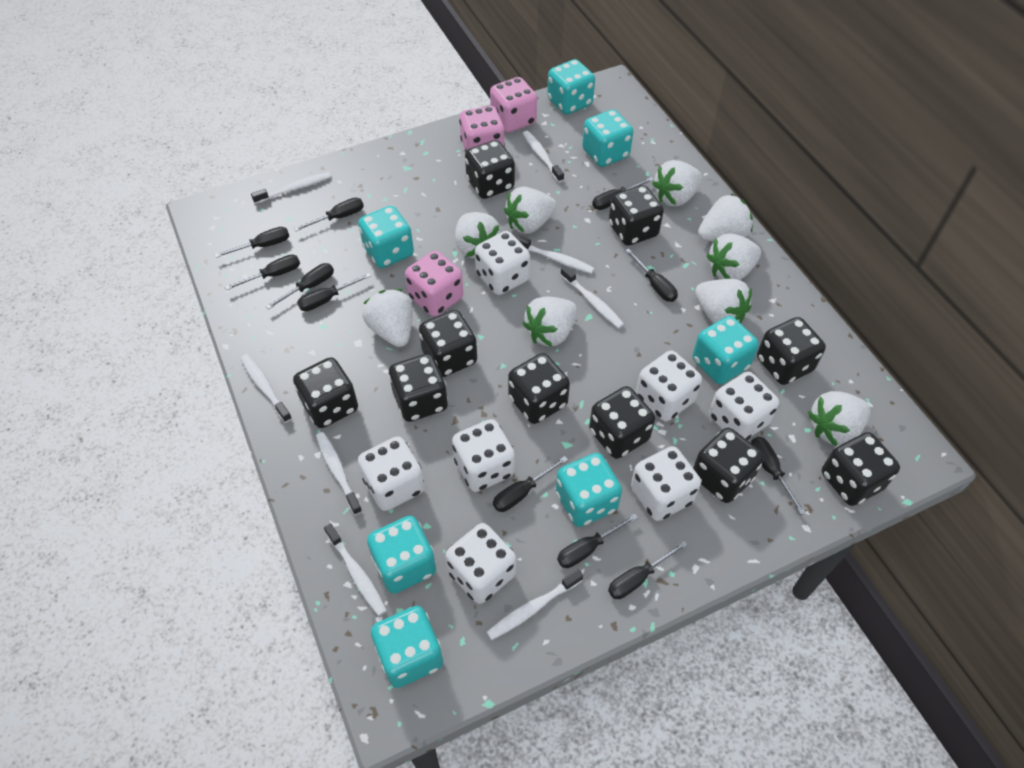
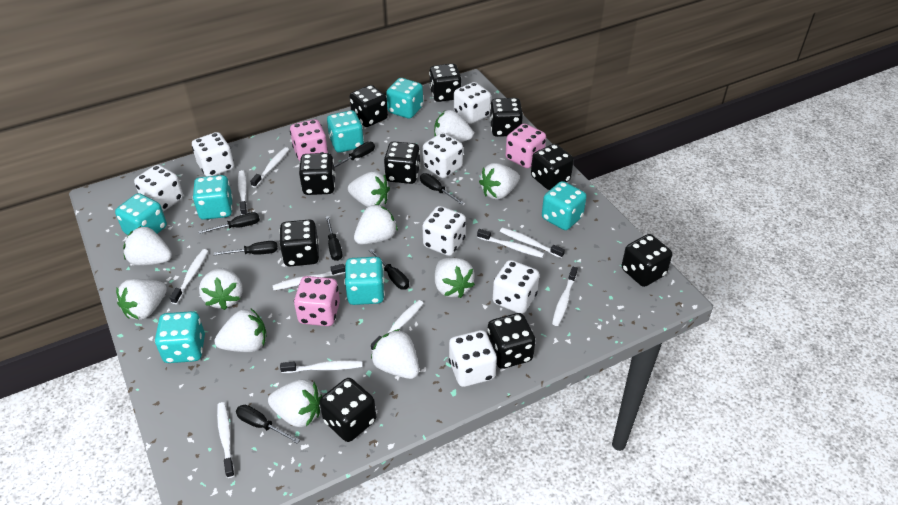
black screwdriver: [214,227,289,258] [225,254,300,290] [266,263,334,309] [294,198,364,231] [297,273,371,311] [493,456,568,512] [557,514,638,568] [592,177,654,210] [608,541,688,599] [625,248,678,302] [751,437,806,515] = 11 -> [198,212,260,234] [214,241,278,255] [236,405,300,444] [326,216,342,261] [334,142,375,168] [369,249,409,290] [420,173,464,204] = 7
white strawberry: [363,289,413,347] [455,212,501,259] [504,187,557,234] [523,297,577,347] [652,160,702,207] [695,279,752,324] [698,194,753,241] [707,233,761,280] [808,391,870,446] = 9 -> [116,279,167,320] [123,226,172,266] [199,268,243,310] [214,309,266,352] [268,379,322,427] [348,171,390,207] [354,204,398,245] [371,329,419,379] [434,110,474,142] [435,257,475,298] [479,163,520,200] = 11
white toothbrush: [240,354,292,423] [251,172,331,204] [316,432,362,515] [324,523,387,616] [487,570,583,640] [516,235,595,274] [523,131,564,182] [560,266,624,328] = 8 -> [170,249,208,304] [217,402,235,478] [238,170,248,215] [250,147,289,188] [272,264,345,291] [280,360,362,373] [371,300,423,351] [477,229,544,258] [500,227,565,258] [552,267,578,326] = 10

